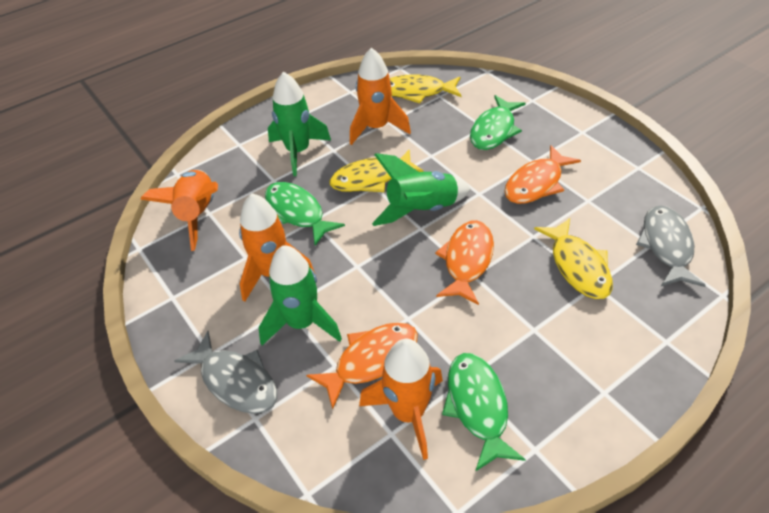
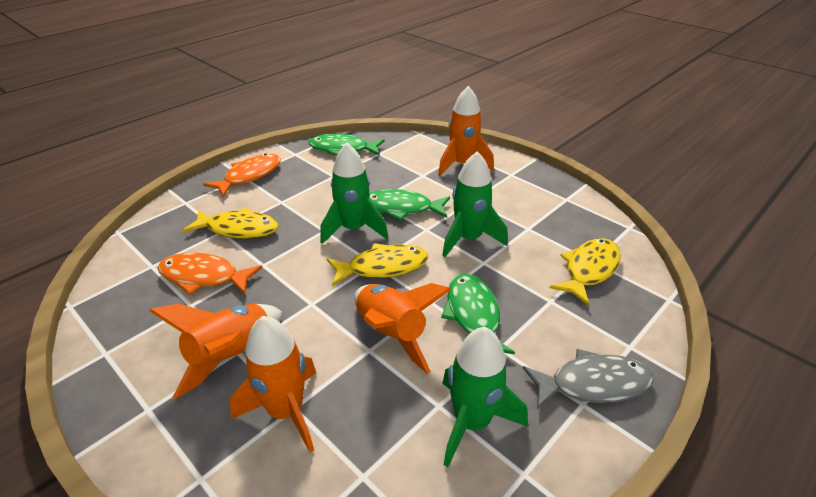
grey fish: [174,331,277,414] [636,205,706,287] = 2 -> [523,349,654,409] = 1
orange fish: [306,322,418,409] [435,220,494,305] [505,145,581,204] = 3 -> [158,253,263,295] [203,153,281,197] = 2

